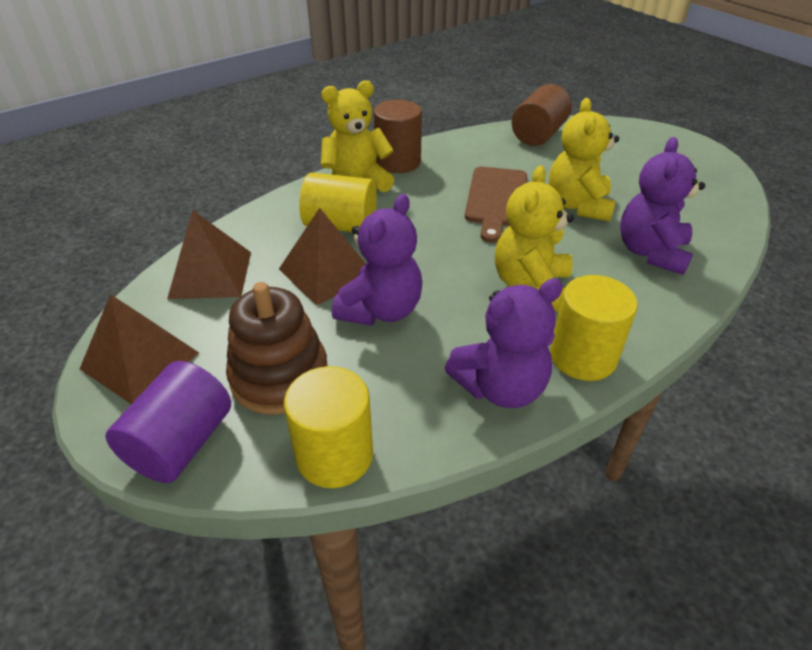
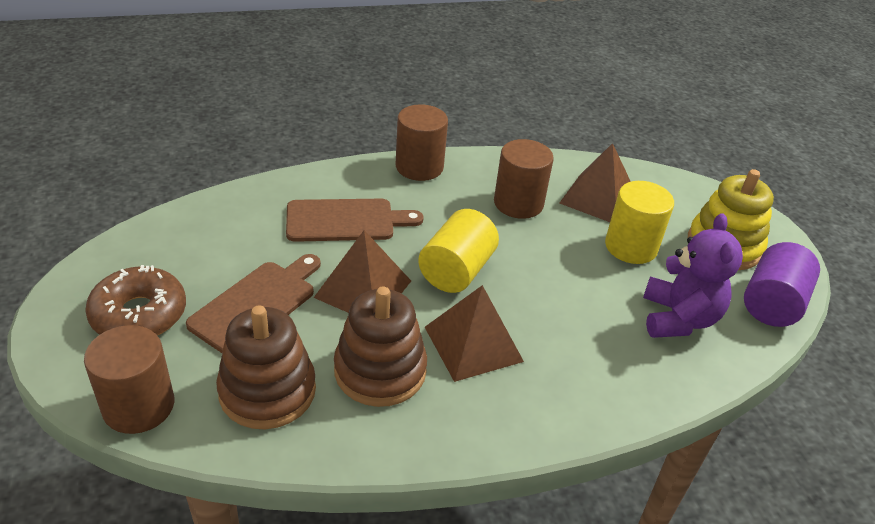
brown cutting board: [465,167,527,243] = 1 -> [186,254,321,353] [286,199,424,242] = 2
brown cylinder: [373,100,422,173] [512,84,572,146] = 2 -> [84,325,174,434] [396,104,448,181] [494,139,554,219] = 3
brown donut: none = 0 -> [85,265,186,336] = 1
brown stacking toy: [226,282,328,415] = 1 -> [216,305,316,429] [334,287,427,407] = 2
purple teddy bear: [332,194,422,326] [445,278,563,408] [620,137,705,275] = 3 -> [643,213,743,338] = 1
yellow cylinder: [284,366,373,488] [299,172,377,232] [550,275,638,381] = 3 -> [418,209,499,293] [605,181,674,264] = 2
yellow stacking toy: none = 0 -> [688,169,774,270] = 1
yellow teddy bear: [321,80,394,192] [495,165,574,312] [549,98,619,221] = 3 -> none = 0

